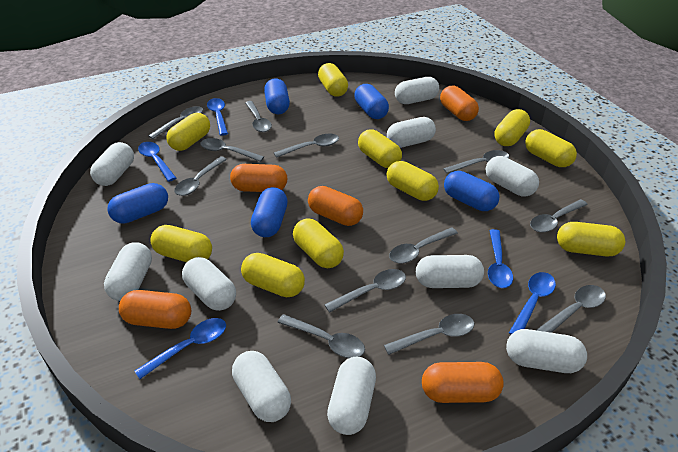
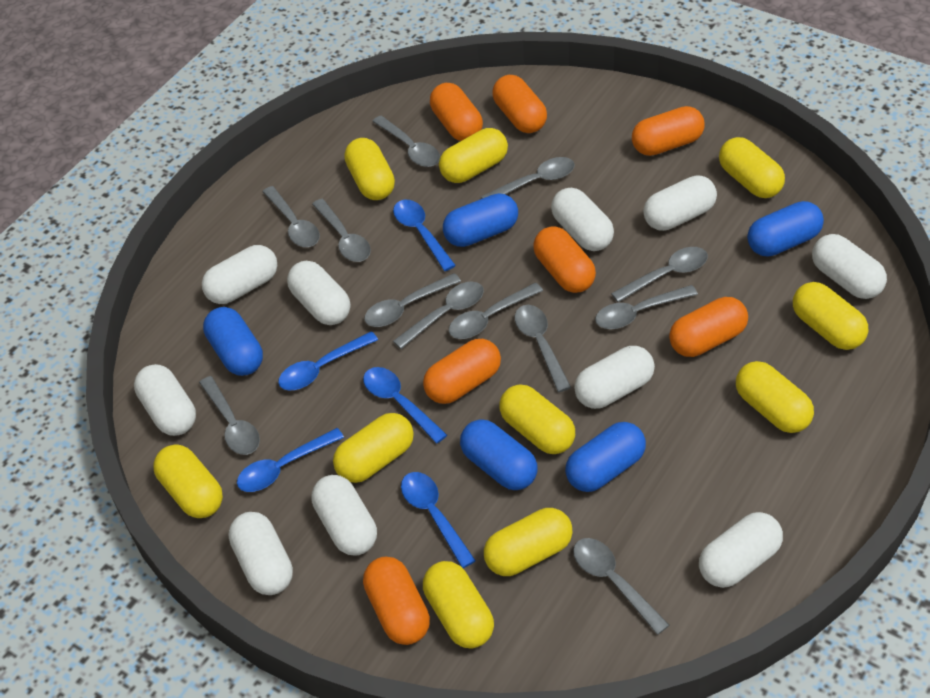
orange capsule: [119,290,191,329] [230,164,287,192] [308,186,363,226] [422,362,504,403] [440,86,479,121] = 5 -> [363,557,430,645] [423,339,501,404] [430,83,483,141] [493,75,547,133] [533,226,596,293] [632,106,705,156] [669,297,748,357] = 7

